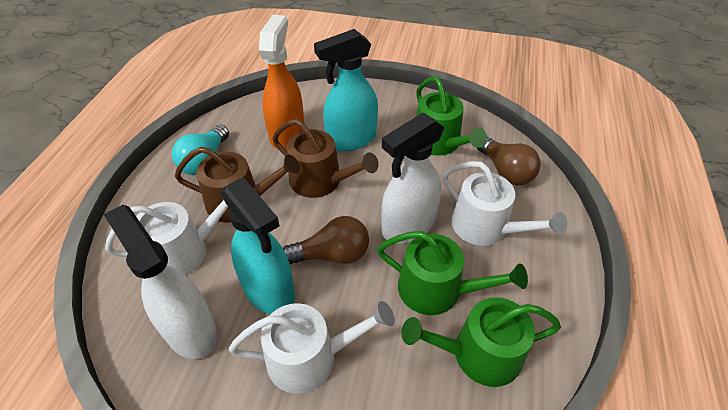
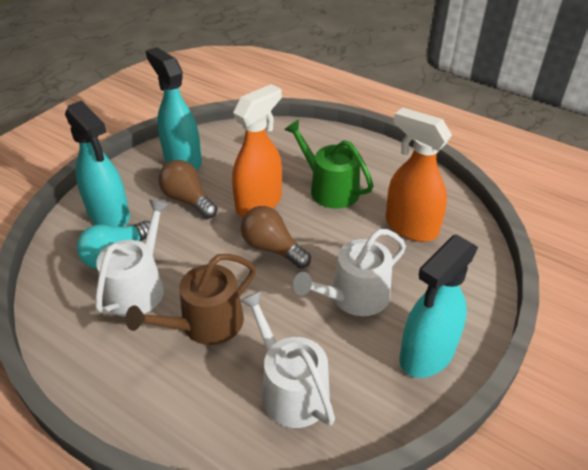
brown watering can: [175,147,300,223] [272,119,378,198] = 2 -> [125,254,256,345] = 1
green watering can: [377,231,528,315] [401,297,561,387] [416,77,487,156] = 3 -> [284,120,373,208] = 1
orange spray bottle: [259,15,304,149] = 1 -> [232,84,282,217] [385,108,452,242] = 2
turquoise spray bottle: [221,177,295,314] [314,29,378,151] = 2 -> [65,100,130,227] [146,47,202,170] [399,234,478,378] = 3
white spray bottle: [104,204,217,359] [381,113,445,243] = 2 -> none = 0

